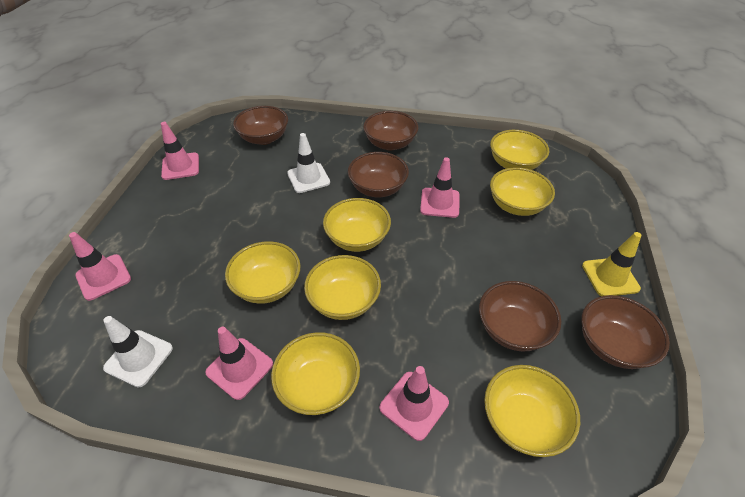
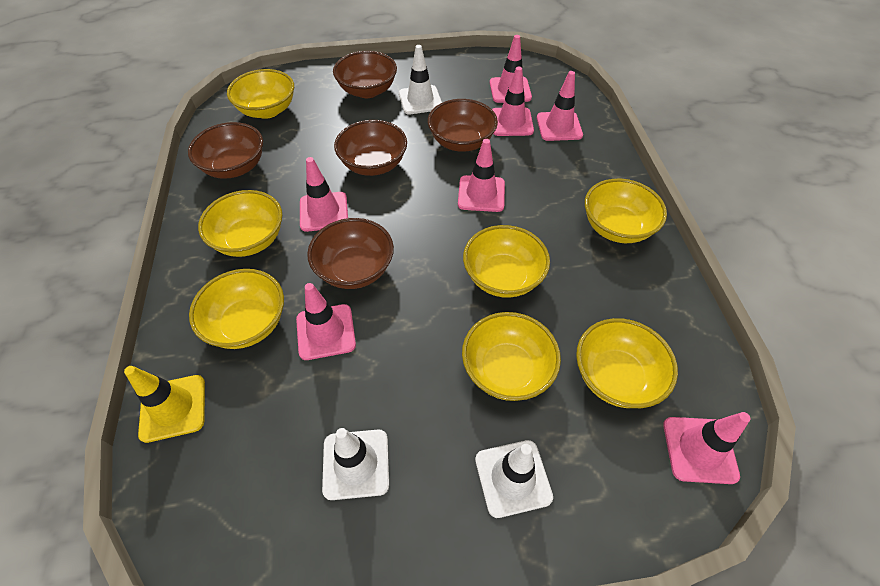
pink traffic cone: [69,232,131,301] [161,122,199,180] [206,327,273,400] [379,366,449,441] [420,157,460,218] = 5 -> [296,283,356,360] [300,157,348,232] [458,139,505,212] [490,35,532,103] [492,67,534,136] [537,71,583,141] [663,412,751,484] = 7
white traffic cone: [103,316,173,388] [287,133,330,193] = 2 -> [322,428,389,500] [399,45,442,114] [475,440,553,518] = 3

